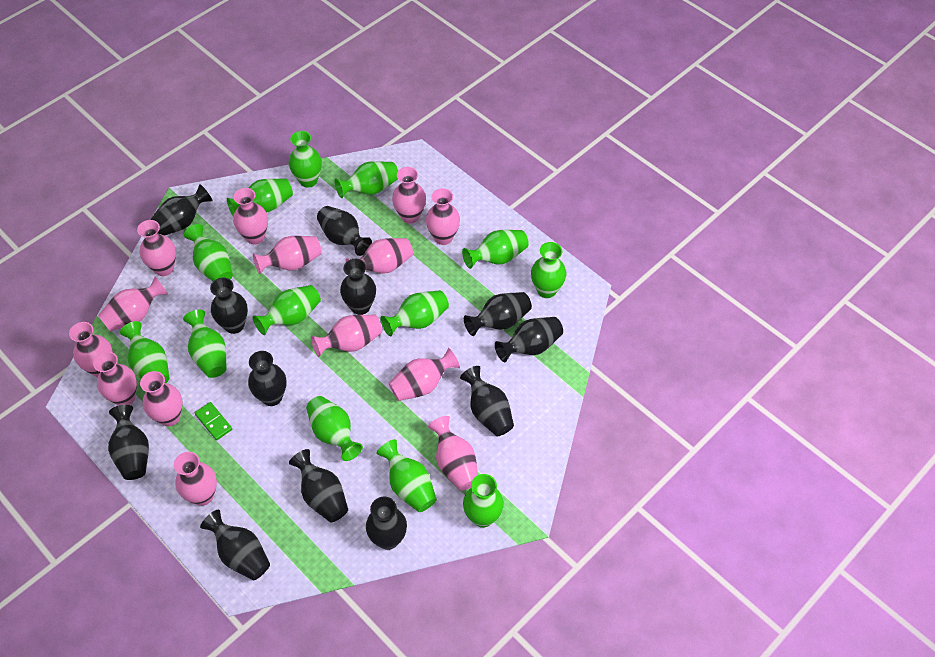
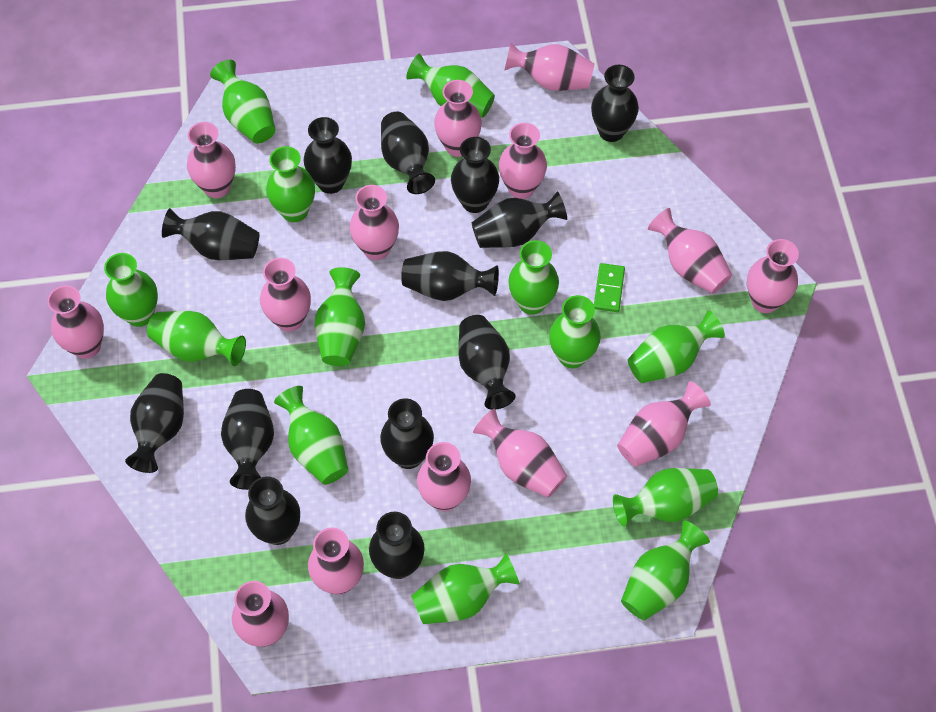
black vase: [108,405,149,480] [150,184,213,236] [200,510,270,580] [210,278,248,334] [248,351,287,406] [289,449,348,523] [317,206,372,256] [340,259,376,315] [366,496,407,550] [460,366,514,436] [464,292,532,336] [495,317,563,362] = 12 -> [125,373,184,473] [162,208,259,260] [221,389,274,490] [245,476,300,545] [303,117,352,194] [369,512,425,579] [380,398,434,469] [381,111,435,194] [401,251,499,301] [451,137,499,213] [458,315,515,410] [472,191,567,248] [591,65,639,142] = 13

